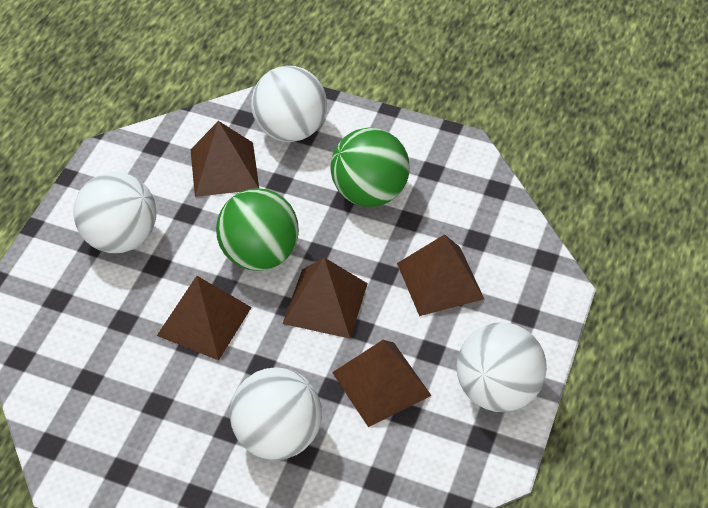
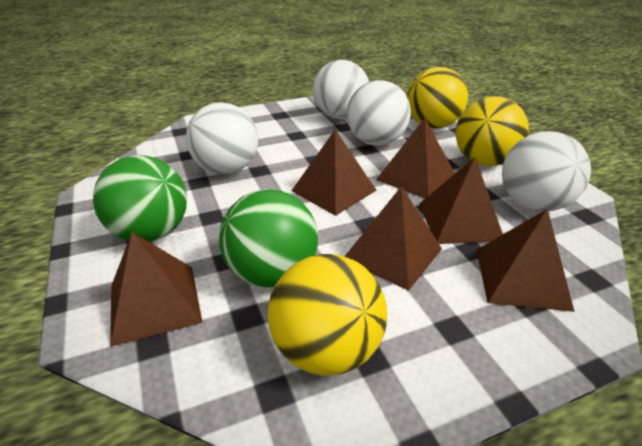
brown pyramid: [157,276,252,361] [190,121,259,197] [283,257,368,339] [332,340,431,427] [397,234,484,316] = 5 -> [110,232,203,347] [291,130,376,216] [344,186,442,291] [376,118,455,199] [419,157,503,244] [476,209,574,312] = 6
yellow ball: none = 0 -> [268,254,387,376] [407,67,468,128] [456,96,529,166] = 3

